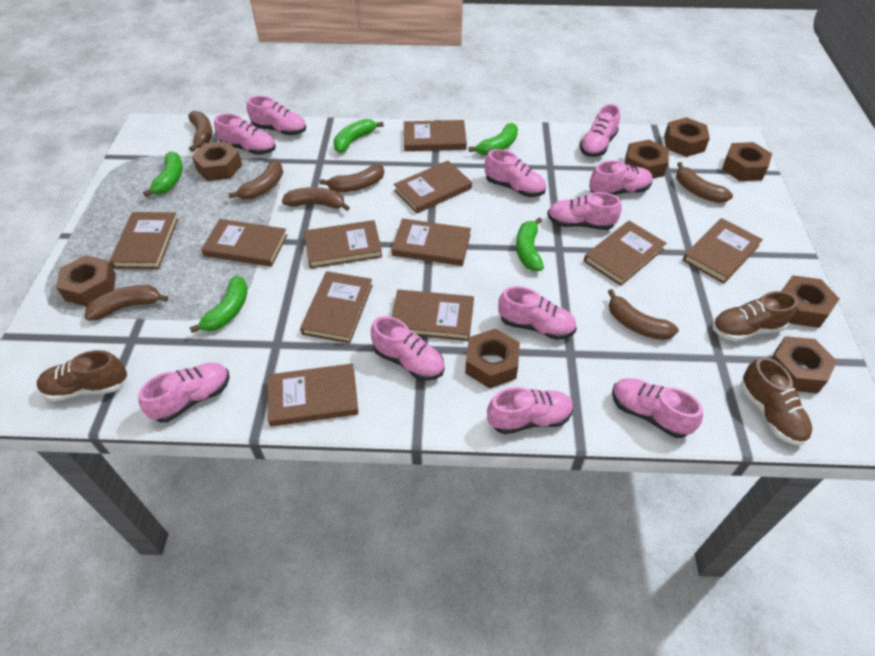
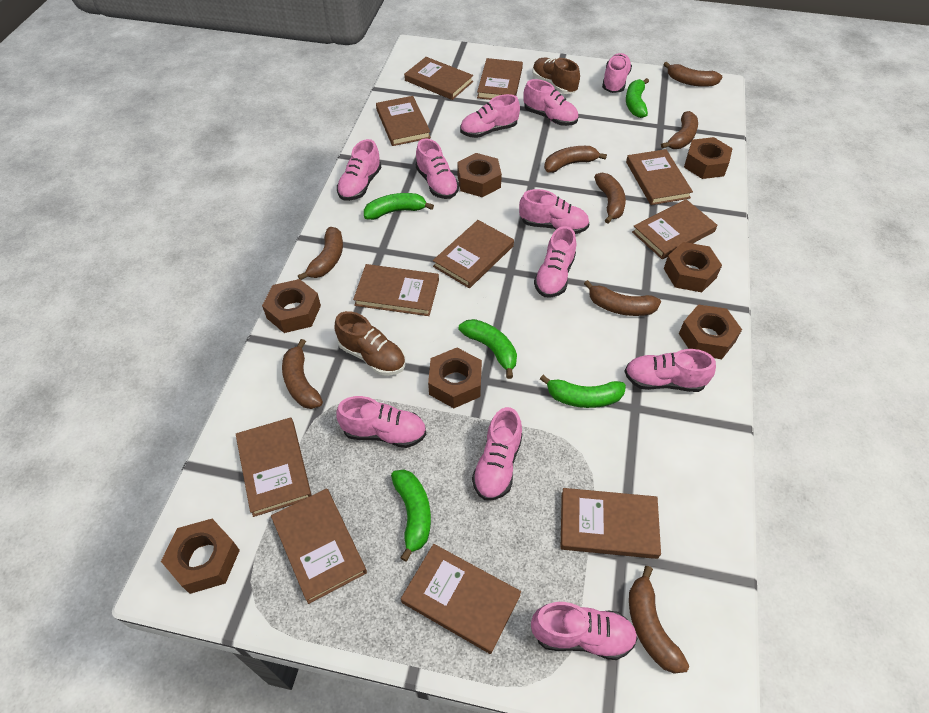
brown banana: [85,285,168,321] [188,111,213,152] [228,161,283,200] [282,187,350,211] [320,164,384,192] [608,289,679,340] [676,162,733,203] = 7 -> [282,339,323,409] [298,227,343,280] [544,146,607,173] [584,280,661,316] [594,173,626,224] [629,566,689,674] [661,111,698,149] [664,62,722,87] = 8
brown nut: [56,255,116,306] [192,141,242,181] [465,328,520,388] [625,140,669,179] [664,117,710,157] [722,142,772,181] [771,336,837,393] [781,275,840,328] = 8 -> [161,519,240,594] [262,279,321,333] [428,348,482,408] [457,153,502,197] [664,242,722,292] [679,304,742,359] [684,137,733,179] = 7
brown shoe: [37,350,127,401] [712,291,798,341] [741,357,812,445] = 3 -> [335,311,405,376] [532,58,580,94] = 2

